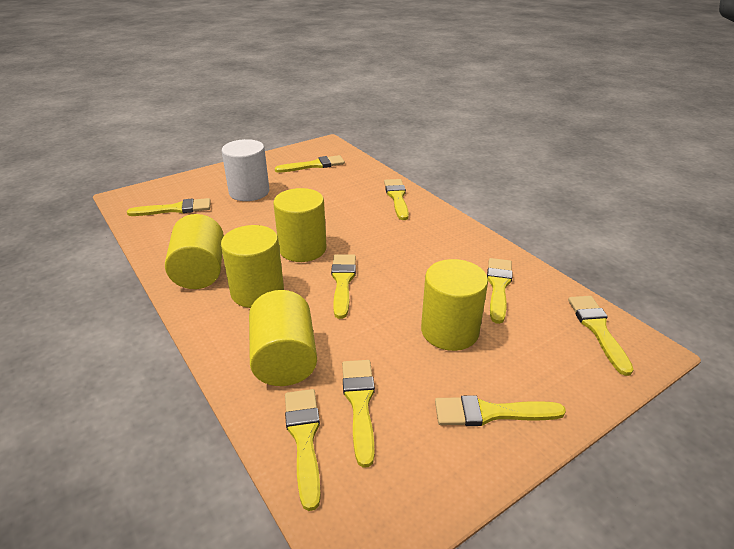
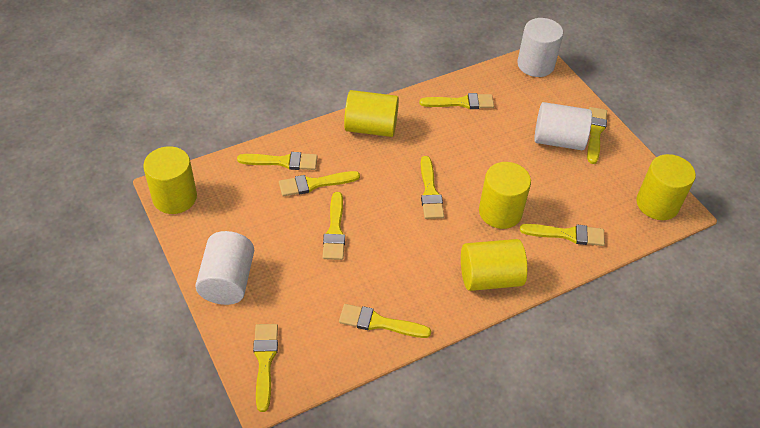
white cylinder: [222,139,269,201] = 1 -> [195,231,254,305] [517,18,563,77] [534,102,592,150] = 3

